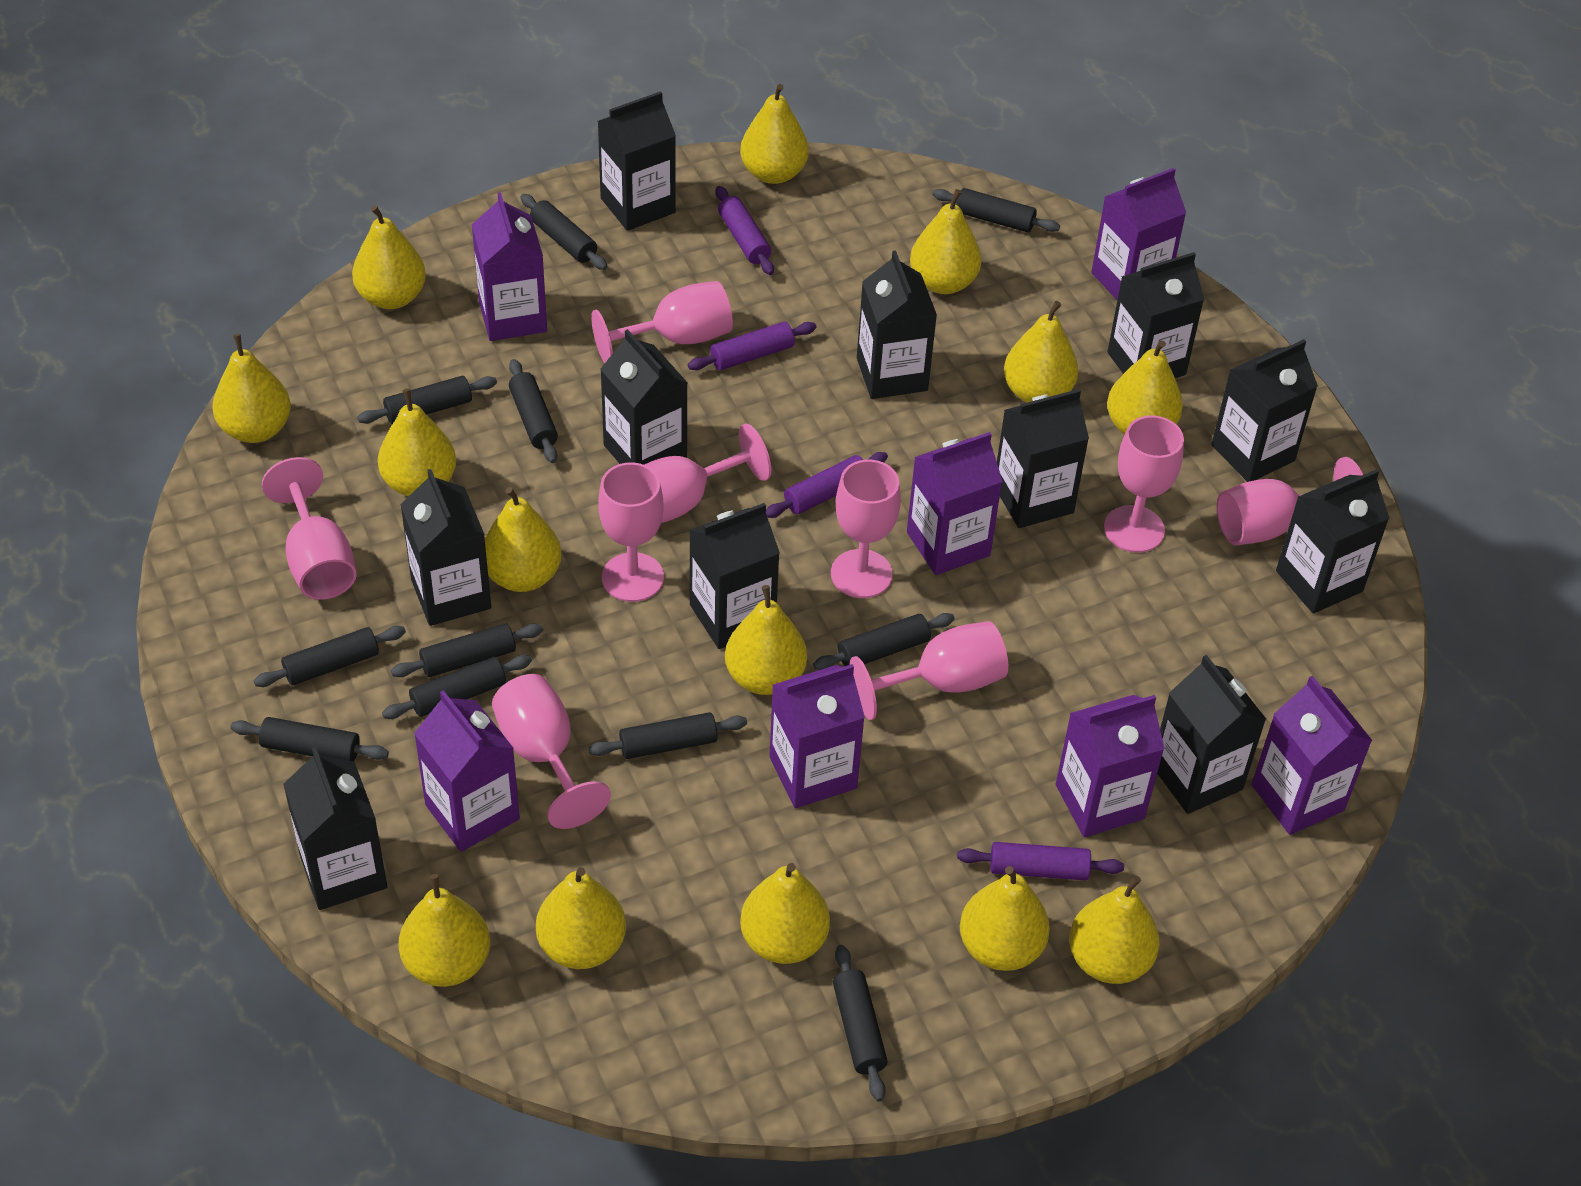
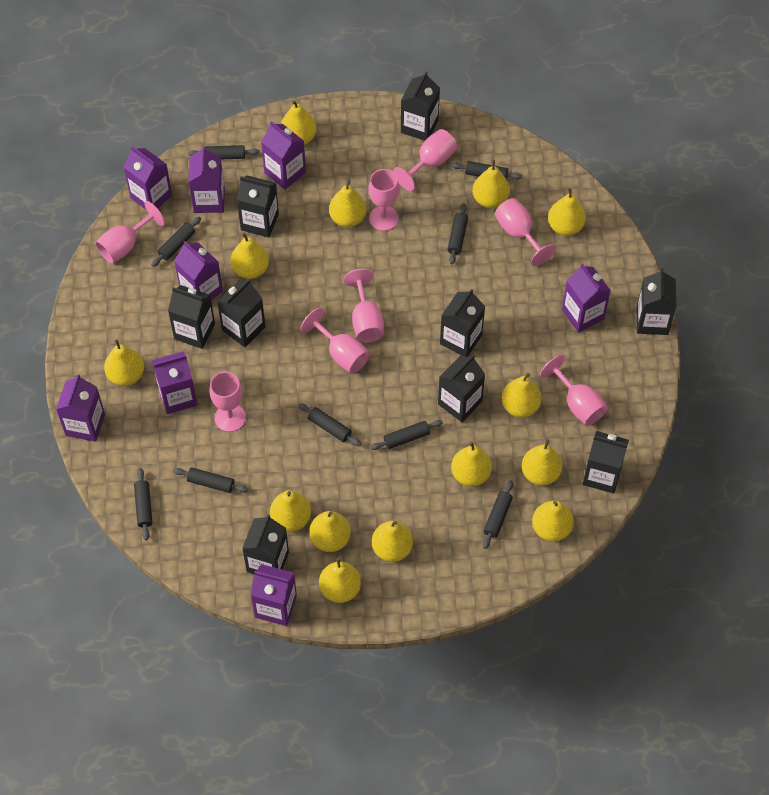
black carton: [283,747,387,910] [400,469,491,626] [598,91,676,231] [600,329,688,465] [689,503,780,649] [857,250,937,399] [997,389,1089,528] [1107,252,1205,378] [1157,655,1266,814] [1211,339,1318,482] [1276,469,1390,614] = 11 -> [168,285,215,349] [217,279,266,347] [237,175,279,237] [242,515,289,574] [401,72,440,141] [438,355,485,422] [440,289,485,357] [583,431,629,494] [637,268,676,335] = 9
black rolling pin: [230,717,389,762] [253,626,406,687] [357,376,497,424] [382,655,532,719] [391,623,543,677] [509,359,558,463] [520,194,607,270] [589,712,747,759] [813,613,955,670] [833,945,888,1102] [933,188,1060,233] = 11 -> [134,468,152,540] [151,217,201,267] [173,467,248,493] [188,145,259,159] [298,403,361,446] [371,420,443,450] [447,203,468,265] [452,161,522,180] [483,480,513,549] = 9
pink goblet: [262,457,357,600] [492,674,611,829] [591,281,733,364] [598,462,664,602] [644,424,771,523] [831,460,901,598] [849,621,1008,720] [1104,415,1184,553] [1217,457,1363,546] = 9 -> [95,201,165,264] [210,372,246,432] [300,308,370,374] [344,269,385,342] [369,169,399,231] [393,129,457,191] [495,198,556,266] [540,355,608,426] = 8
purple carton: [414,690,520,852] [472,193,547,341] [769,664,865,808] [907,432,1003,575] [1056,695,1165,837] [1091,168,1186,300] [1252,676,1373,835] = 7 -> [56,374,105,442] [123,146,172,209] [152,351,197,414] [174,241,223,300] [188,146,225,213] [250,564,297,626] [261,121,306,190] [562,263,611,332] = 8
purple rolling pin: [688,322,816,370] [716,186,774,275] [766,452,888,518] [957,842,1124,881] = 4 -> none = 0

